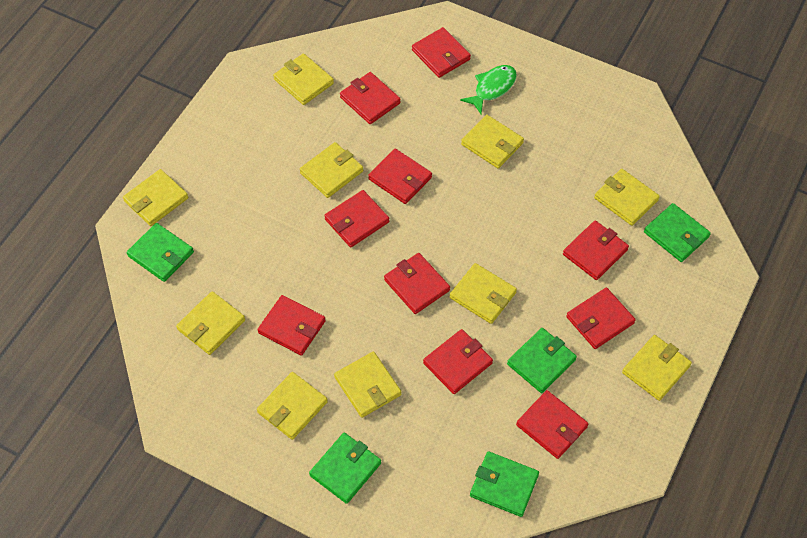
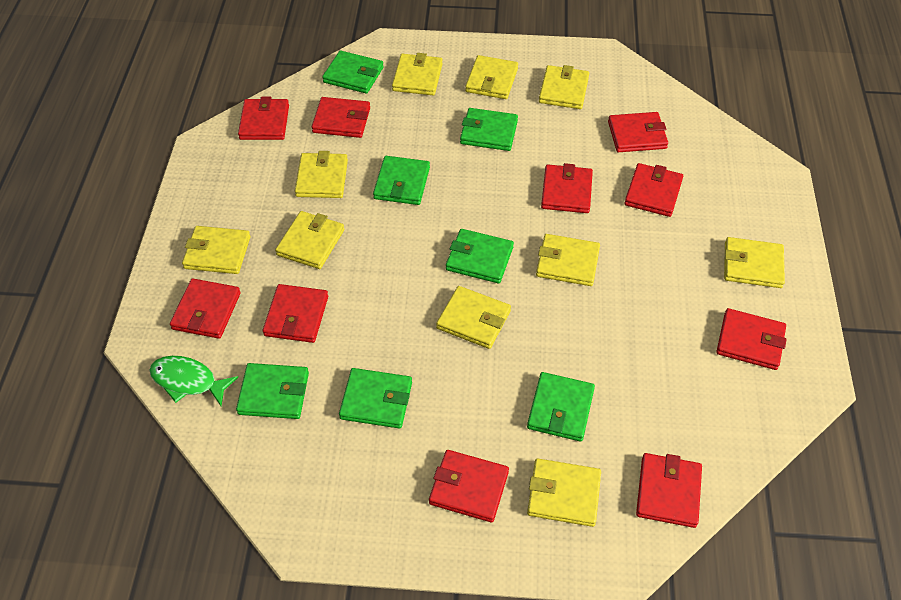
green wallet: [127,223,194,282] [309,433,381,504] [470,451,539,517] [507,328,577,393] [644,203,711,262] = 5 -> [236,363,309,419] [322,51,384,94] [339,368,412,429] [373,156,430,205] [446,229,514,283] [460,108,518,151] [527,372,595,442] = 7

